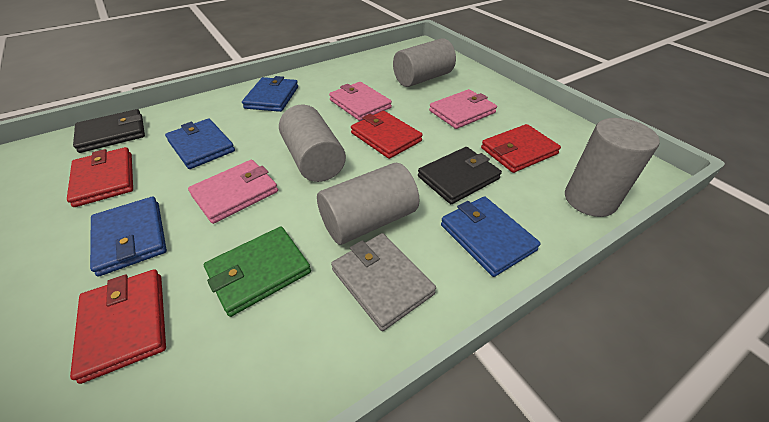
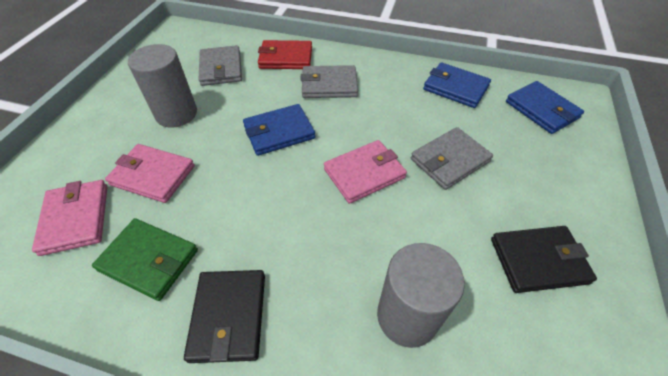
blue wallet: [90,197,167,277] [165,118,235,169] [242,76,298,112] [441,196,541,277] = 4 -> [243,104,315,156] [423,62,491,108] [506,81,584,134] = 3
grey cylinder: [279,105,346,182] [317,163,420,245] [393,38,456,87] [565,118,660,217] = 4 -> [128,44,197,128] [377,243,465,348] = 2
grey wallet: [331,233,436,331] = 1 -> [198,45,242,86] [300,65,358,98] [411,127,493,190] = 3
red wallet: [67,147,133,207] [70,269,166,384] [351,111,423,159] [481,124,561,173] = 4 -> [258,40,312,69] = 1

